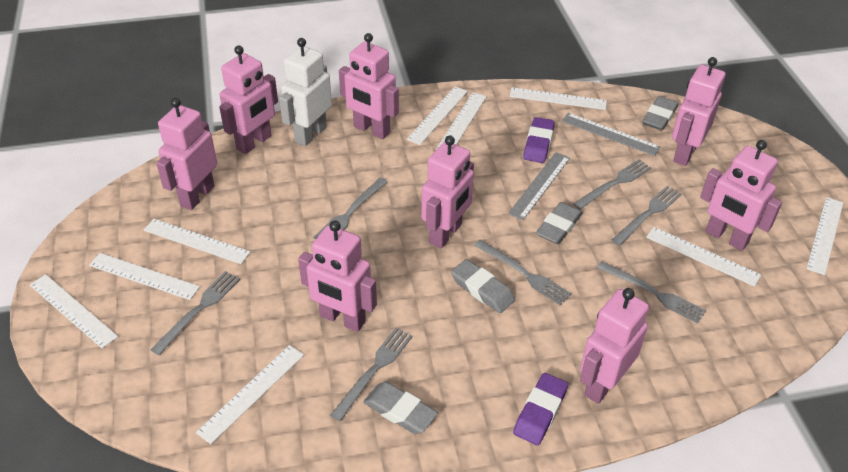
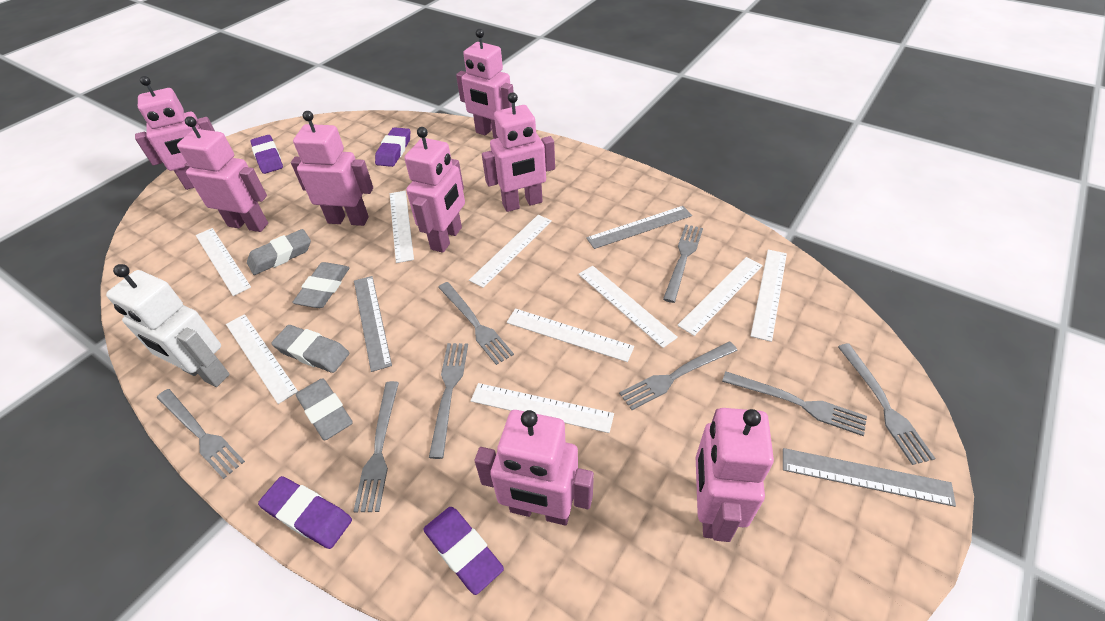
grey fork: [151,271,240,355] [313,178,387,239] [330,328,413,421] [474,239,571,305] [573,159,651,210] [597,261,706,323] [611,186,681,246] = 7 -> [157,389,245,479] [353,381,399,513] [429,343,468,459] [438,282,514,365] [619,342,738,410] [663,225,703,303] [722,372,867,436] [838,343,936,465] = 8
grey ruler: [508,152,570,220] [562,113,661,156] = 2 -> [354,276,392,372] [586,206,692,249] [783,448,956,507] = 3
purple eraser: [513,373,568,445] [523,117,555,163] = 2 -> [250,135,283,174] [258,476,352,549] [375,127,410,167] [423,507,504,595] = 4

